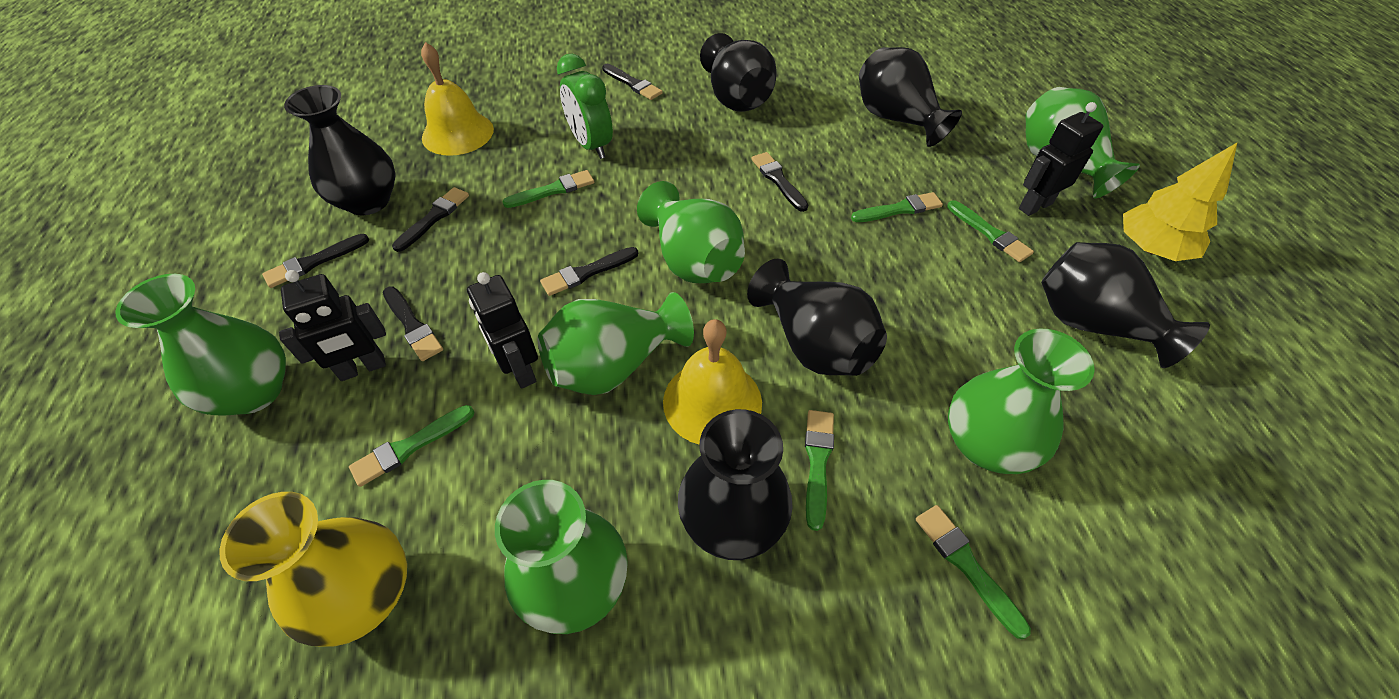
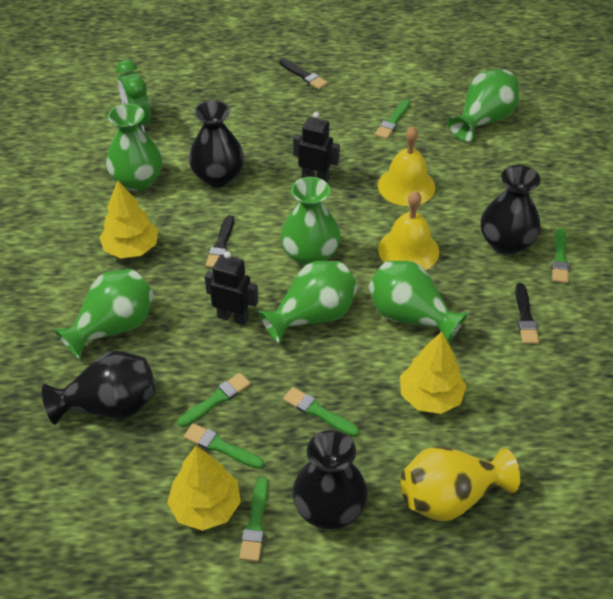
black brush: [262,234,369,288] [383,287,443,361] [392,187,469,252] [540,247,638,296] [602,64,662,100] [752,152,808,212] = 6 -> [206,215,234,268] [279,58,328,89] [515,283,539,344] = 3
black robot: [279,270,386,381] [467,272,538,389] [1019,102,1103,216] = 3 -> [205,251,258,325] [293,112,340,182] = 2
black vase: [284,85,396,215] [678,409,793,560] [700,33,777,112] [747,258,887,376] [859,47,962,147] [1041,242,1210,368] = 6 -> [42,350,156,425] [189,100,244,187] [292,430,367,529] [481,165,541,255] = 4
yellow tree: [1123,143,1237,261] = 1 -> [99,181,158,258] [167,446,241,531] [400,332,467,414] = 3

